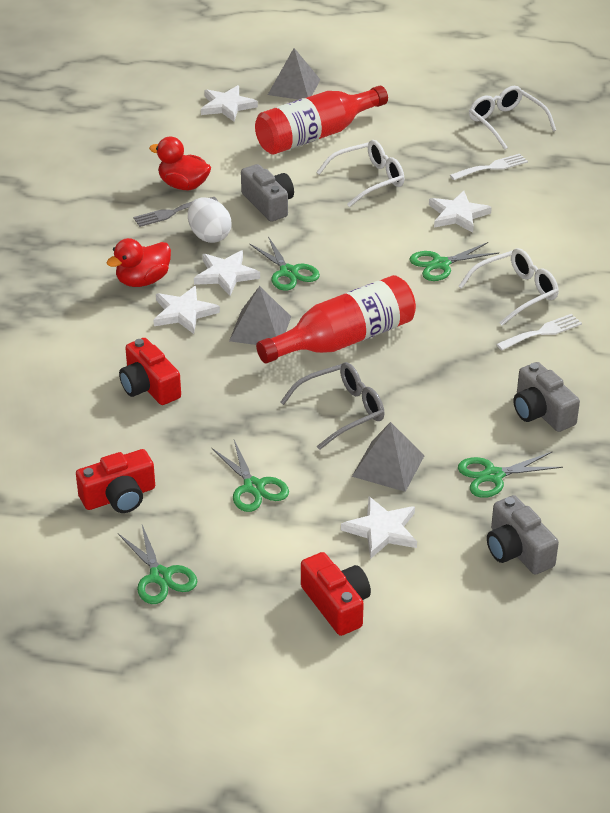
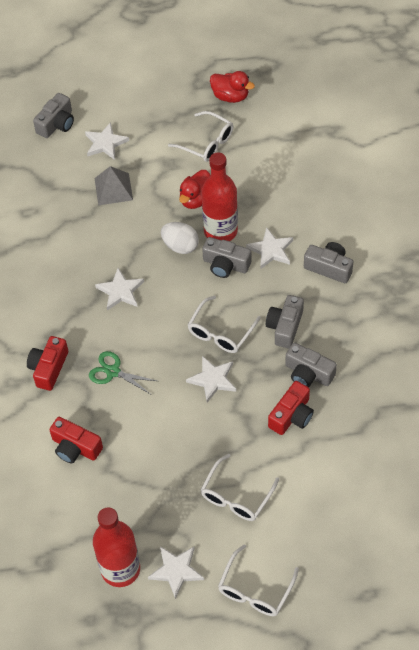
green scissors: [118,525,198,604] [212,440,289,512] [249,236,320,291] [410,242,499,281] [458,451,563,498] = 5 -> [89,351,157,394] = 1
grey camera: [241,164,294,222] [487,495,559,575] [514,362,580,432] = 3 -> [33,93,74,138] [202,237,251,278] [266,295,304,348] [285,342,337,387] [304,242,353,283] = 5
grey fork: [133,197,218,227] = 1 -> none = 0
grey glasses: [280,362,384,450] = 1 -> none = 0
grey pyramid: [229,286,291,345] [268,48,320,100] [352,422,425,492] = 3 -> [94,166,133,205] = 1
white fork: [450,154,528,180] [496,314,582,350] = 2 -> none = 0
white glasses: [316,140,404,207] [458,248,558,326] [469,86,556,150] = 3 -> [168,111,233,162] [188,296,261,353] [201,454,279,521] [218,544,299,616] = 4

